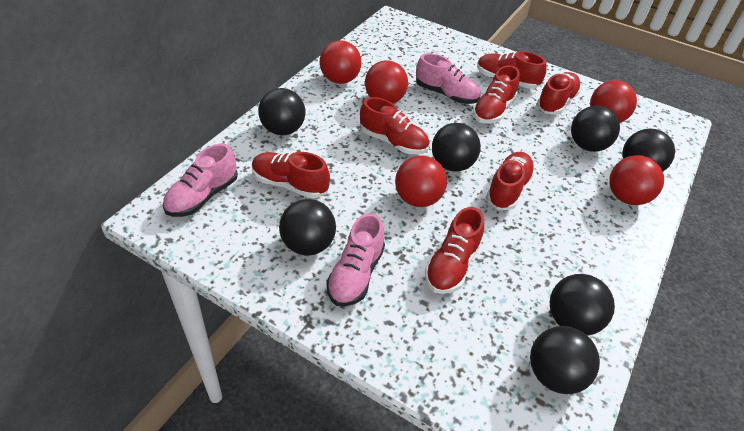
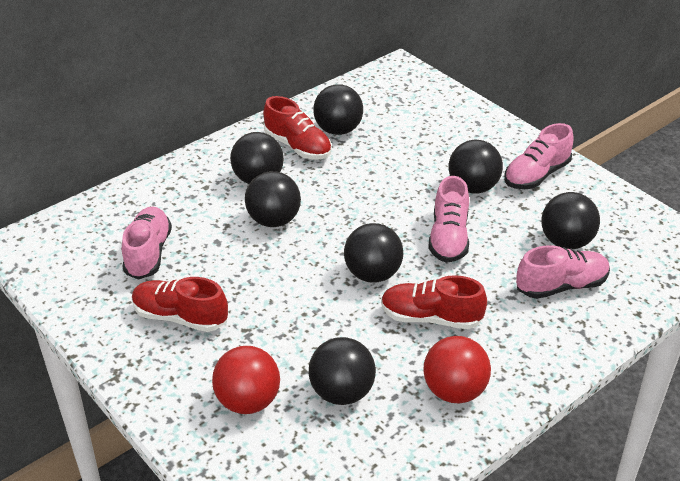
pink shoe: [163,144,238,217] [326,213,385,306] [416,53,481,104] = 3 -> [122,206,172,280] [428,176,469,263] [504,123,573,189] [516,245,610,299] = 4
red ball: [320,40,362,84] [365,60,408,103] [395,155,447,207] [590,80,637,123] [609,155,664,205] = 5 -> [212,346,280,414] [423,336,491,403] = 2
red shoe: [252,152,330,199] [360,97,429,155] [425,207,484,294] [473,65,520,124] [477,51,547,89] [486,152,535,210] [536,72,581,115] = 7 -> [132,277,228,332] [263,96,332,159] [381,275,487,329] = 3

